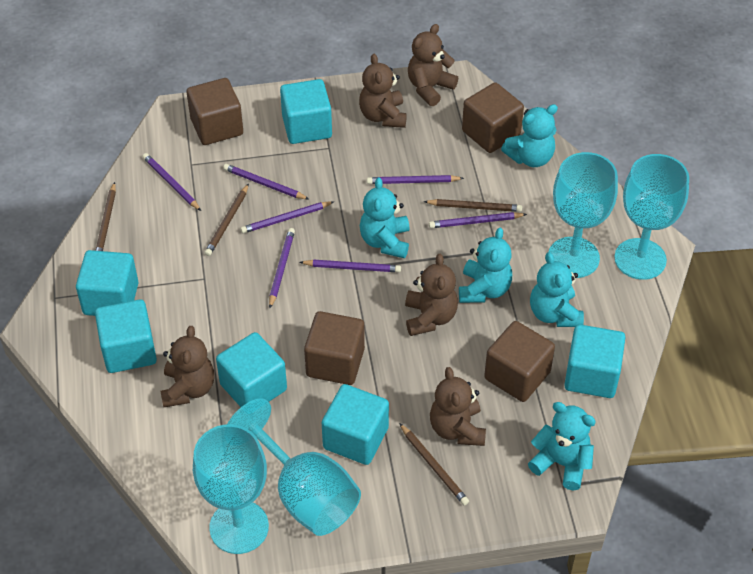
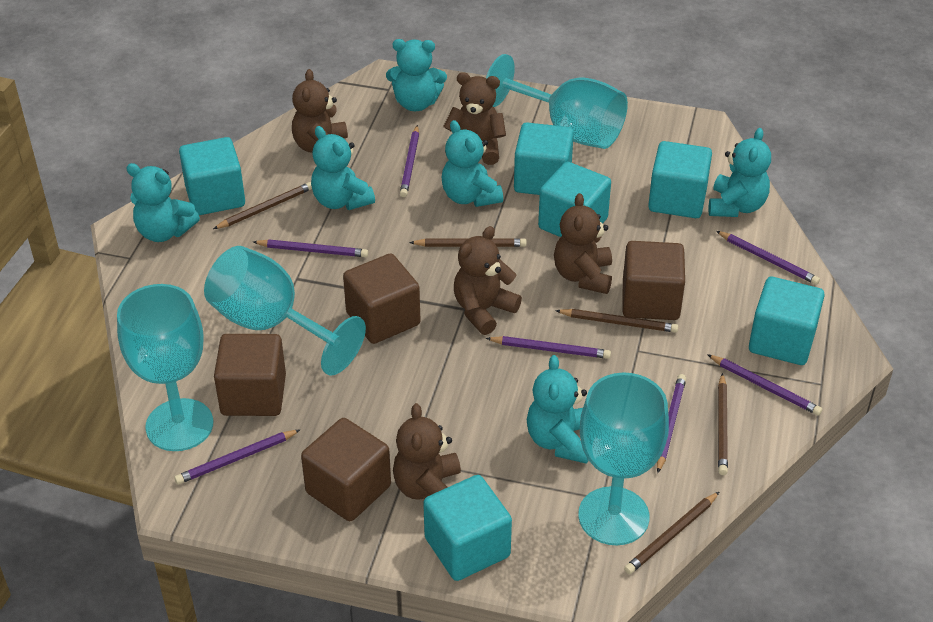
brown pencil: [95,182,116,251] [204,183,249,256] [399,423,469,505] [423,199,522,212] = 4 -> [213,182,312,229] [409,239,527,247] [555,309,679,333] [624,492,719,574] [718,373,728,475] = 5
turquoise teddy bear: [360,177,410,258] [459,228,512,303] [501,104,558,167] [528,402,596,491] [530,252,584,327] = 5 -> [126,163,200,242] [311,126,375,210] [386,39,447,111] [442,120,503,207] [527,355,589,464] [709,128,771,217] = 6

